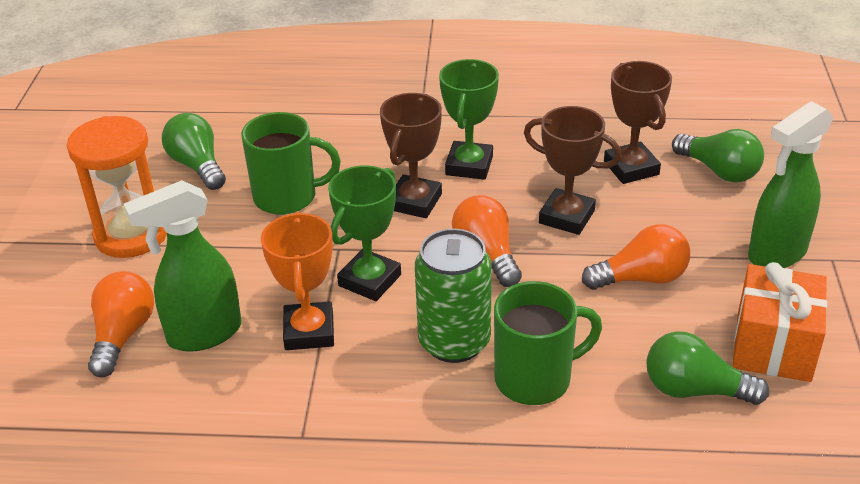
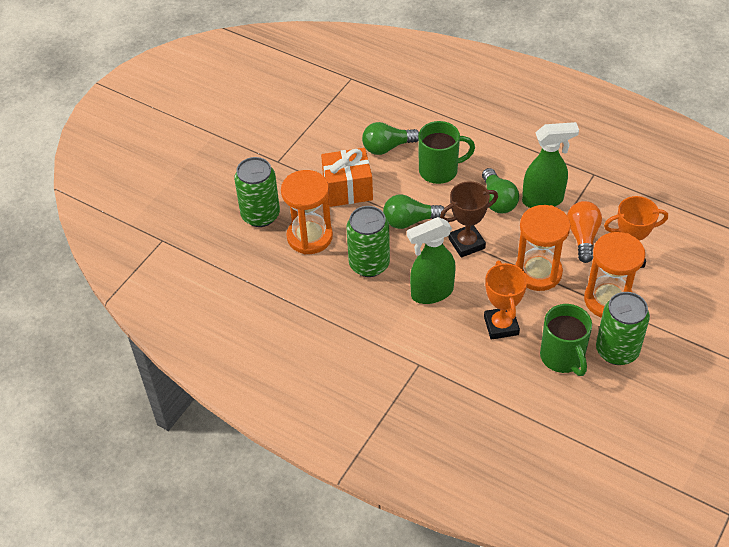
brown trophy: [380,93,442,218] [524,106,622,235] [604,61,672,184] = 3 -> [440,181,498,258] = 1
green can: [415,229,492,363] = 1 -> [234,157,280,227] [346,206,390,277] [596,292,650,365] = 3
green trophy: [328,165,401,301] [439,59,499,180] = 2 -> none = 0
orange hourglass: [67,116,167,258] = 1 -> [281,170,333,254] [515,205,571,291] [584,232,645,318] = 3
orange light bulb: [88,271,154,377] [452,195,522,287] [582,224,690,290] = 3 -> [567,201,602,263] = 1
orange trophy: [261,212,334,350] = 1 -> [484,261,528,340] [604,196,668,268] = 2

